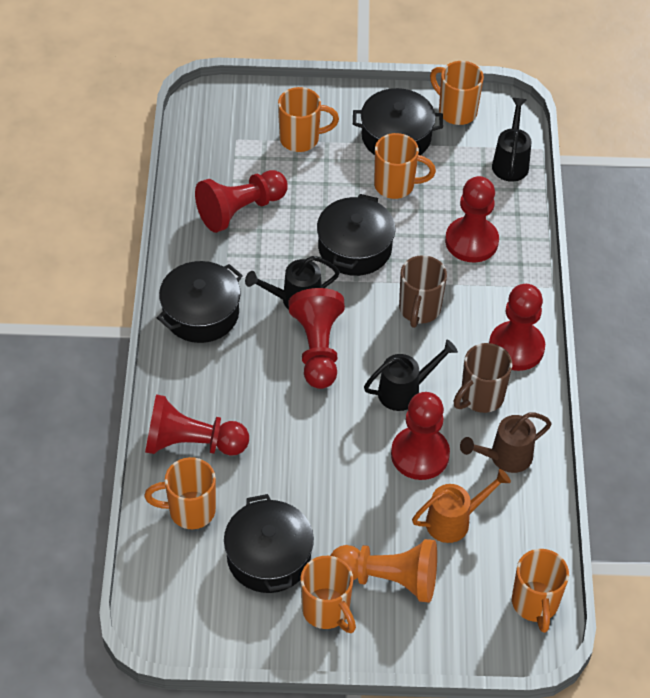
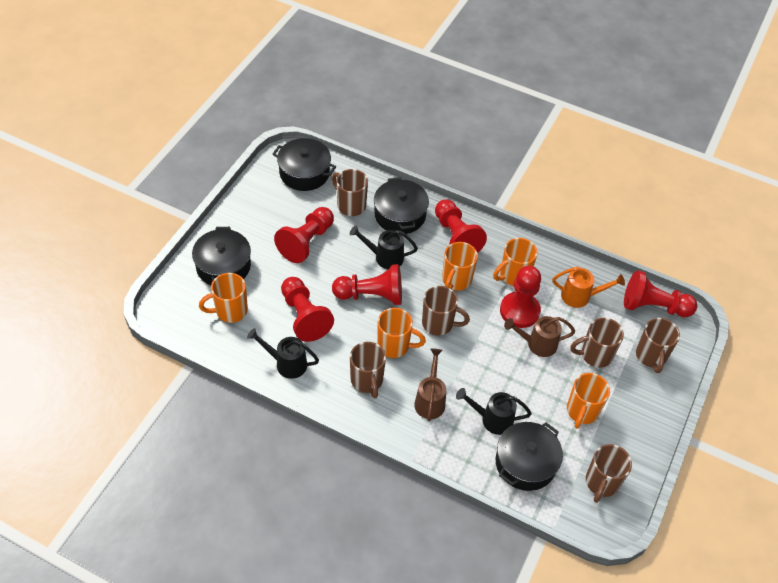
brown mug: [399,255,447,328] [453,343,512,413] = 2 -> [332,169,368,216] [350,342,386,398] [422,286,470,335] [570,318,624,368] [586,444,632,503] [636,318,680,373] = 6
brown watering can: [460,412,552,473] = 1 -> [414,348,446,421] [504,316,575,357] = 2
orange mug: [144,457,216,529] [278,87,339,152] [300,556,356,633] [374,133,436,199] [430,61,484,125] [512,549,569,633] = 6 -> [199,273,248,323] [377,308,426,358] [442,242,478,291] [493,238,538,286] [567,373,610,429] = 5
orange pawn: [330,539,437,603] = 1 -> none = 0

